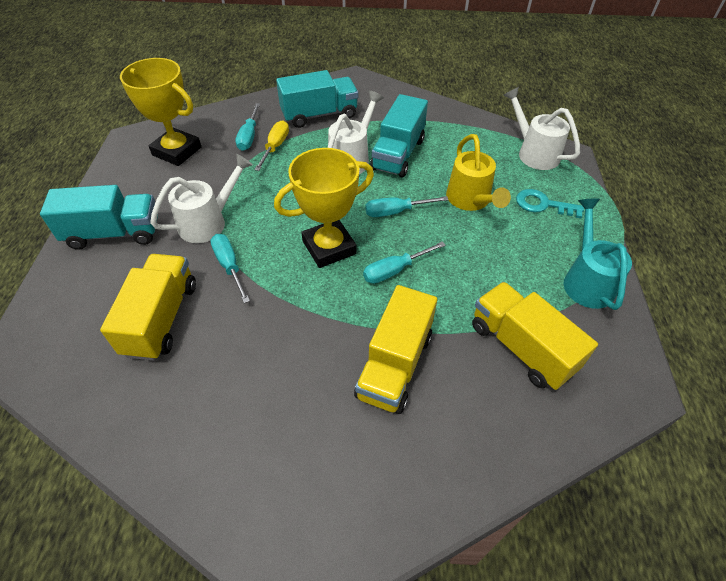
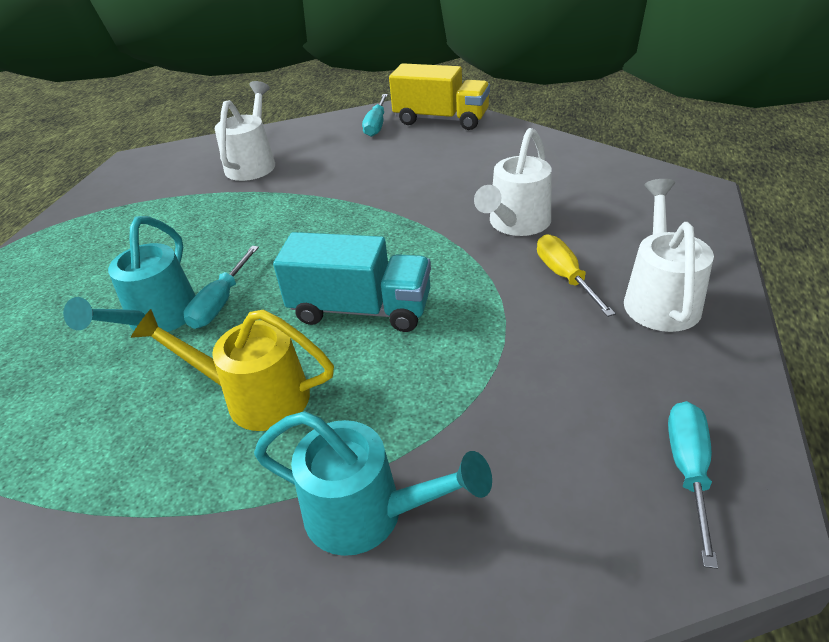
turquoise key: [516,189,584,218] = 1 -> none = 0
turquoise screwdriver: [210,234,250,303] [236,103,260,151] [363,241,446,284] [365,196,449,217] = 4 -> [184,246,259,329] [362,94,388,137] [668,401,718,569] = 3
turquoise truck: [40,185,158,250] [276,70,358,128] [370,94,428,178] = 3 -> [273,232,431,332] = 1
turquoise watering can: [564,199,632,310] = 1 -> [63,216,196,332] [254,411,492,556] = 2
yellow trophy: [120,58,201,166] [274,148,374,268] = 2 -> none = 0
yellow truck: [100,254,196,361] [354,285,437,414] [472,282,598,390] = 3 -> [389,63,490,130] = 1

